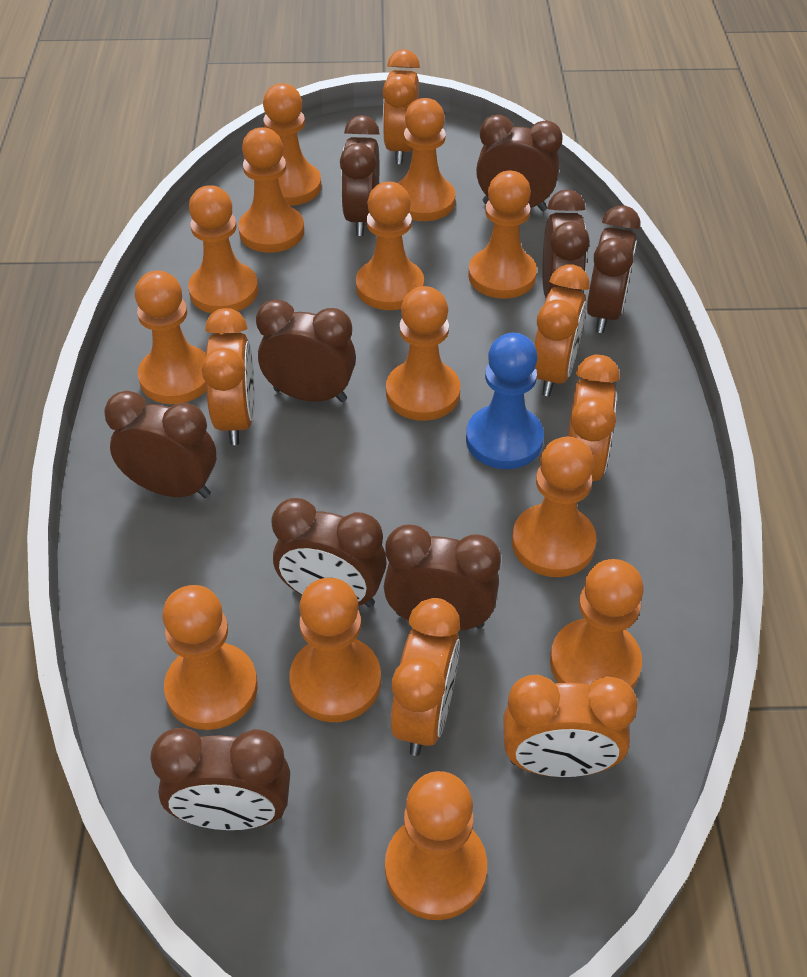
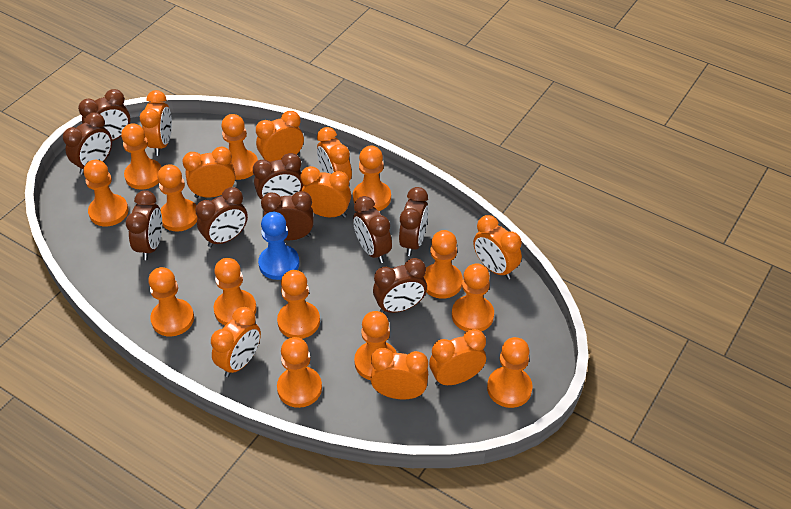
orange clock: [202,308,255,445] [382,49,420,164] [391,598,460,756] [503,675,638,777] [534,264,590,396] [568,355,620,481] = 6 -> [140,90,172,156] [183,147,235,198] [211,307,261,377] [256,111,304,162] [300,166,351,218] [317,127,352,181] [370,348,428,400] [429,329,486,386] [473,215,522,279] = 9

